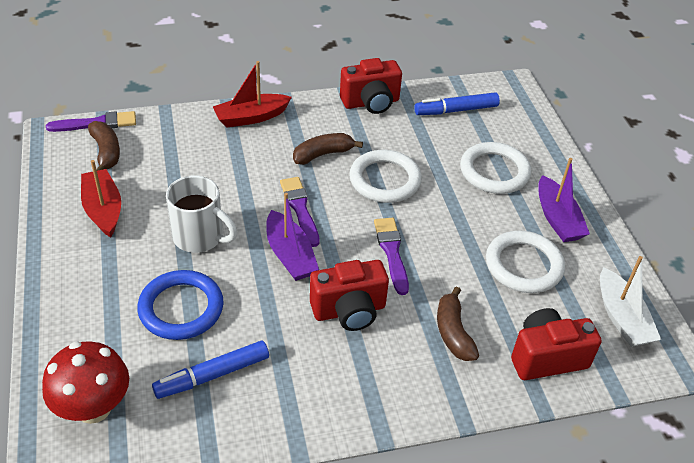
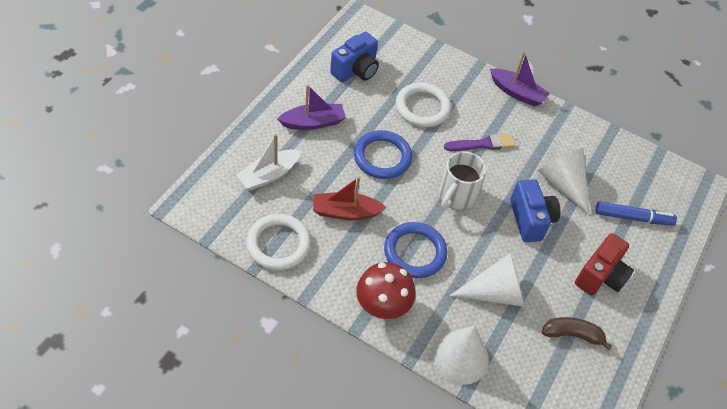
blue camera: none = 0 -> [330,32,379,82] [510,179,561,242] = 2
blue marker: [152,340,269,399] [414,92,500,115] = 2 -> [596,202,677,226] = 1
blue ring: [137,270,224,340] = 1 -> [354,130,412,179] [384,222,447,278] = 2
brown banana: [88,121,120,171] [293,133,363,165] [437,286,479,361] = 3 -> [542,317,613,350] = 1
purple brush: [46,111,136,132] [280,177,320,247] [374,218,409,295] = 3 -> [444,134,516,151] = 1
red boat: [81,160,121,237] [213,61,292,128] = 2 -> [313,176,387,220] = 1
red camera: [310,260,389,331] [340,58,402,114] [511,308,602,380] = 3 -> [575,233,634,295] = 1
white cone: none = 0 -> [432,326,489,385] [450,253,525,307] [538,148,590,216] = 3
white ring: [349,150,422,203] [460,142,531,194] [486,230,565,293] = 3 -> [246,214,311,270] [396,83,451,127] = 2

